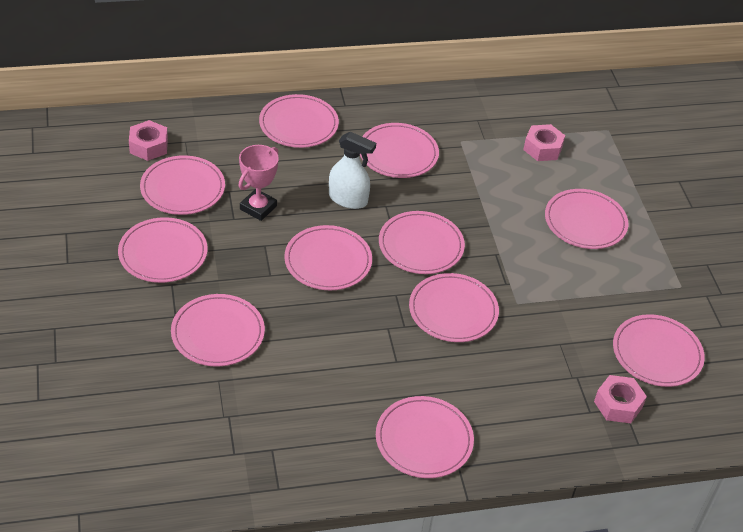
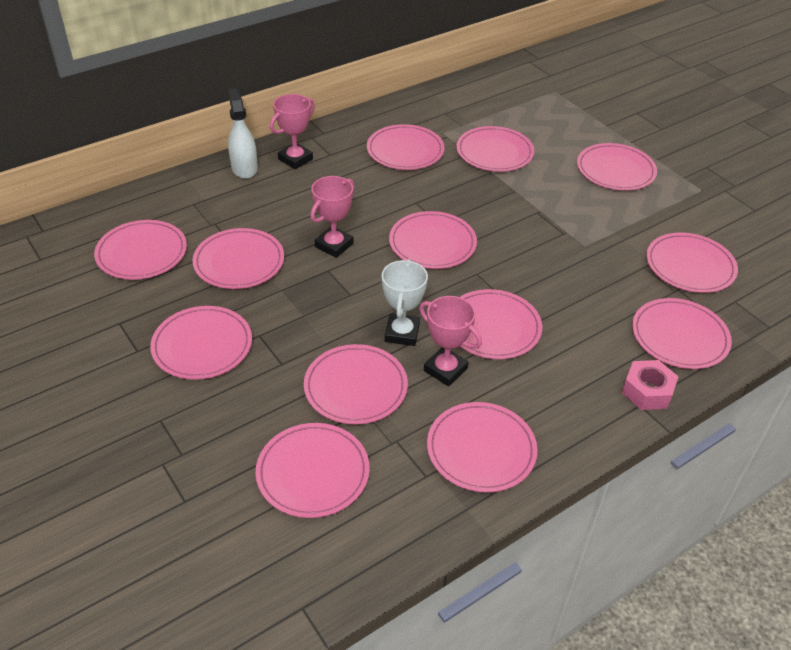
pink nut: [129,120,168,161] [523,124,565,161] [594,375,647,423] = 3 -> [622,360,678,410] = 1
pink plate: [118,217,208,283] [140,155,225,215] [171,294,265,366] [259,94,339,148] [284,225,372,290] [360,123,439,178] [376,396,474,478] [379,211,465,274] [409,273,499,342] [545,189,628,249] [613,314,705,387] = 11 -> [94,220,187,280] [150,306,252,380] [193,228,284,289] [255,423,370,518] [304,344,408,424] [367,124,445,170] [389,211,477,269] [427,402,537,493] [456,126,534,172] [459,289,542,359] [577,143,657,191] [632,298,732,369] [646,233,738,293] = 13
pink trophy: [238,145,279,221] = 1 -> [270,94,315,169] [310,176,354,258] [419,296,482,386] = 3
white trophy: none = 0 -> [382,259,428,346] = 1

